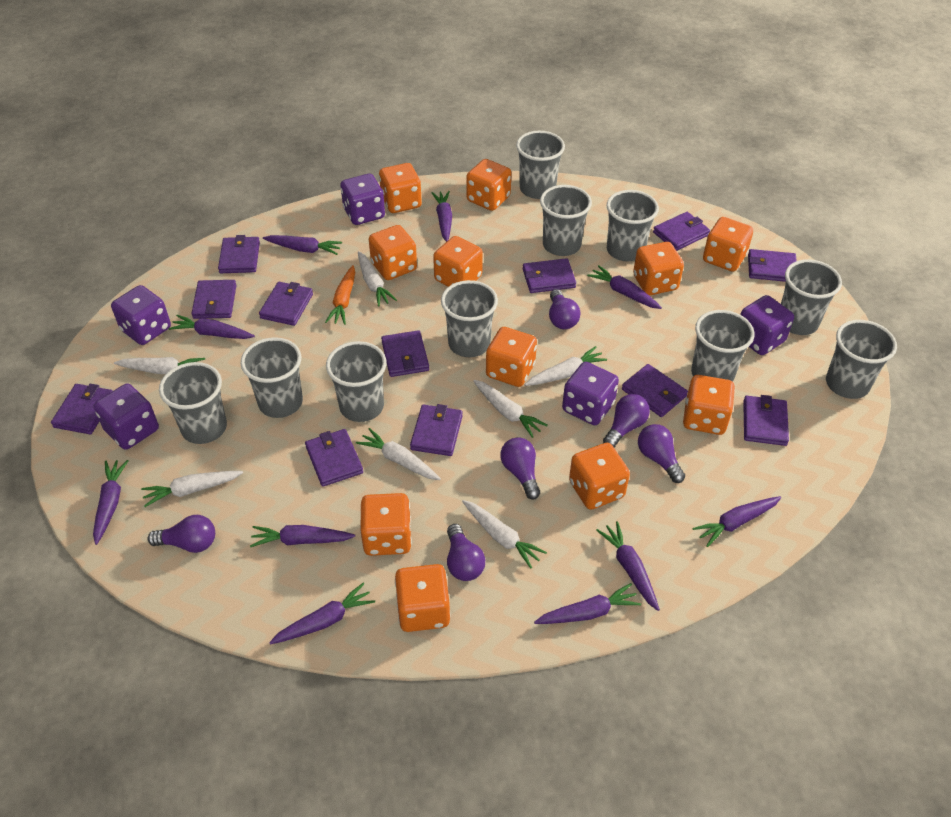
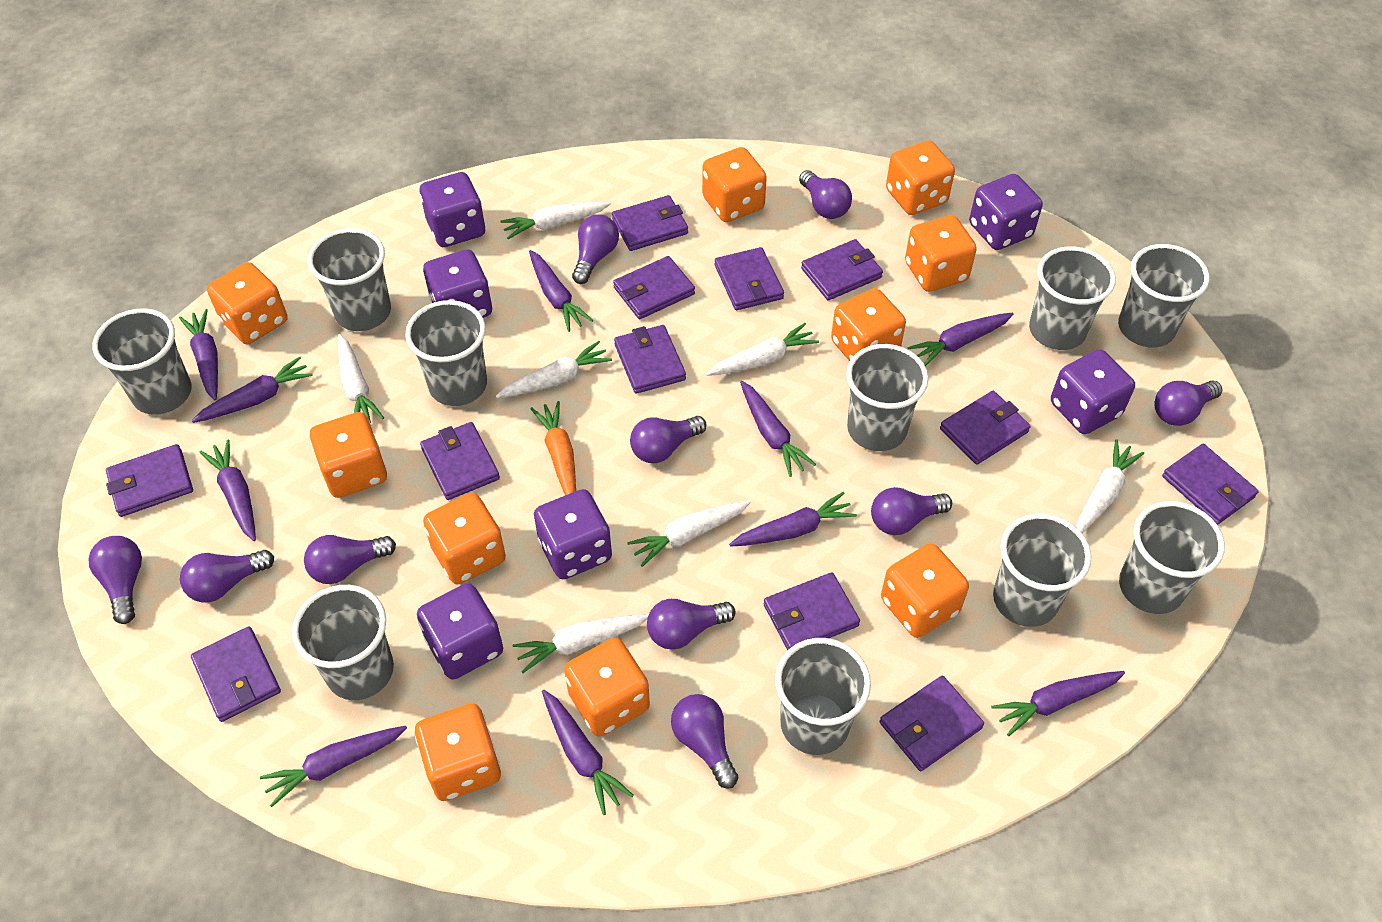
orange dice: [360,493,412,556] [369,225,417,280] [379,163,422,213] [395,564,451,632] [433,236,483,287] [466,159,512,211] [486,327,537,387] [569,443,630,510] [633,242,684,295] [683,375,735,435] [703,217,753,272] = 11 -> [207,262,288,344] [310,412,387,498] [415,703,501,801] [423,493,506,584] [564,638,650,737] [702,147,767,222] [831,288,906,361] [881,543,969,638] [886,140,955,215] [905,215,977,292] = 10
purple dice: [93,384,159,450] [111,285,171,345] [340,174,385,225] [562,362,619,425] [740,295,794,355] = 5 -> [417,583,503,680] [420,172,485,247] [423,249,492,318] [534,489,612,579] [969,174,1043,250] [1051,349,1135,434] = 6
purple light bulb: [147,515,215,553] [447,524,485,581] [500,437,540,499] [549,289,581,329] [603,394,650,447] [638,424,685,483] = 6 -> [89,536,142,624] [180,550,274,602] [304,535,396,584] [572,214,619,284] [630,416,706,463] [647,599,736,650] [671,694,738,789] [799,170,852,219] [871,487,952,535] [1155,380,1222,426] = 10

